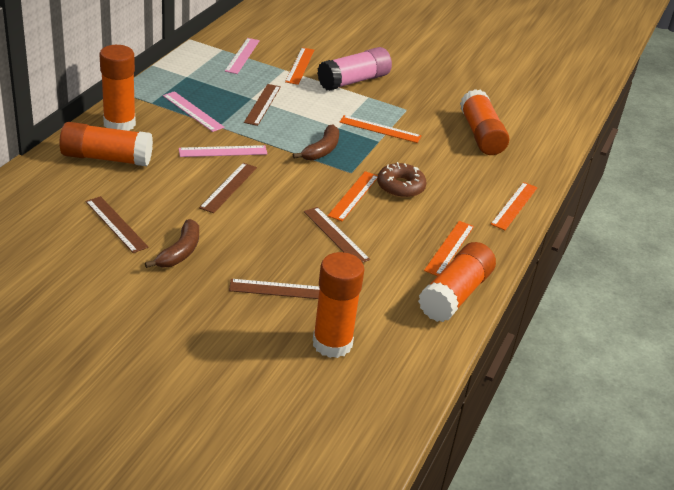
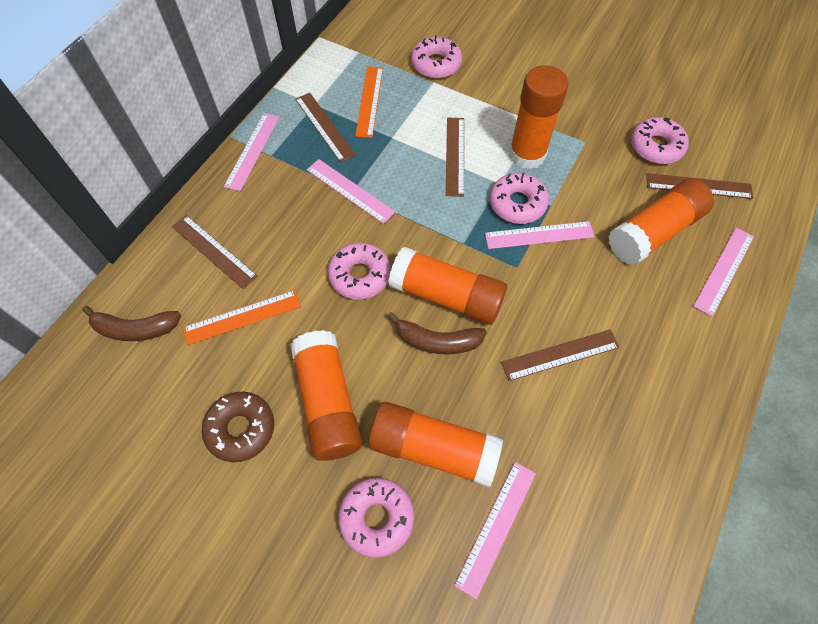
orange ruler: [285,47,314,85] [328,171,378,221] [339,115,422,143] [424,221,474,276] [490,182,538,230] = 5 -> [183,290,301,345] [355,66,383,138] = 2
pink donut: none = 0 -> [328,243,391,300] [338,477,414,558] [411,36,462,79] [490,173,549,224] [631,117,689,164] = 5
pink glue stick: [317,47,392,90] = 1 -> none = 0
pink ruler: [163,91,224,132] [179,145,267,157] [225,38,260,74] = 3 -> [224,113,280,191] [307,159,395,224] [454,462,536,599] [485,221,595,249] [693,228,754,317] = 5

